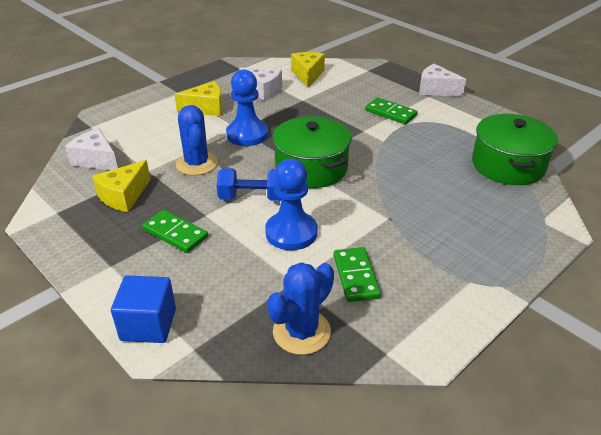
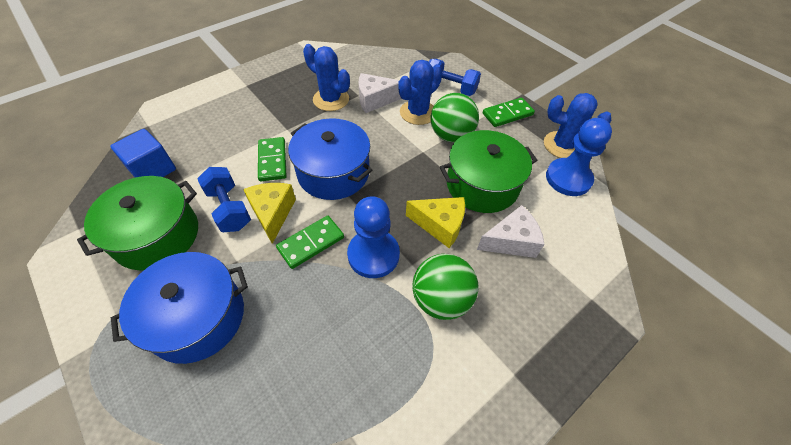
blue cactus: [176,105,218,176] [267,262,334,355] = 2 -> [303,44,350,111] [398,60,443,125] [544,93,611,158] = 3
blue dumbbell: [217,168,281,201] = 1 -> [197,167,251,232] [429,59,481,96] = 2
blue pot: none = 0 -> [111,252,248,364] [288,118,372,200] = 2
green ball: none = 0 -> [412,254,479,320] [431,93,479,142] = 2
white cheese: [65,128,118,170] [239,67,282,101] [419,64,466,97] = 3 -> [358,73,402,113] [477,205,545,258] = 2
yellow cheese: [92,160,151,212] [174,81,223,116] [291,52,325,88] = 3 -> [243,183,296,244] [406,197,465,248] = 2

